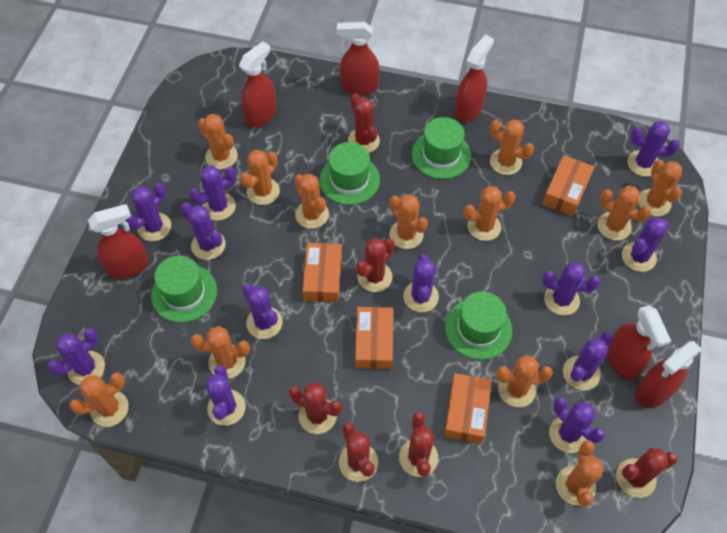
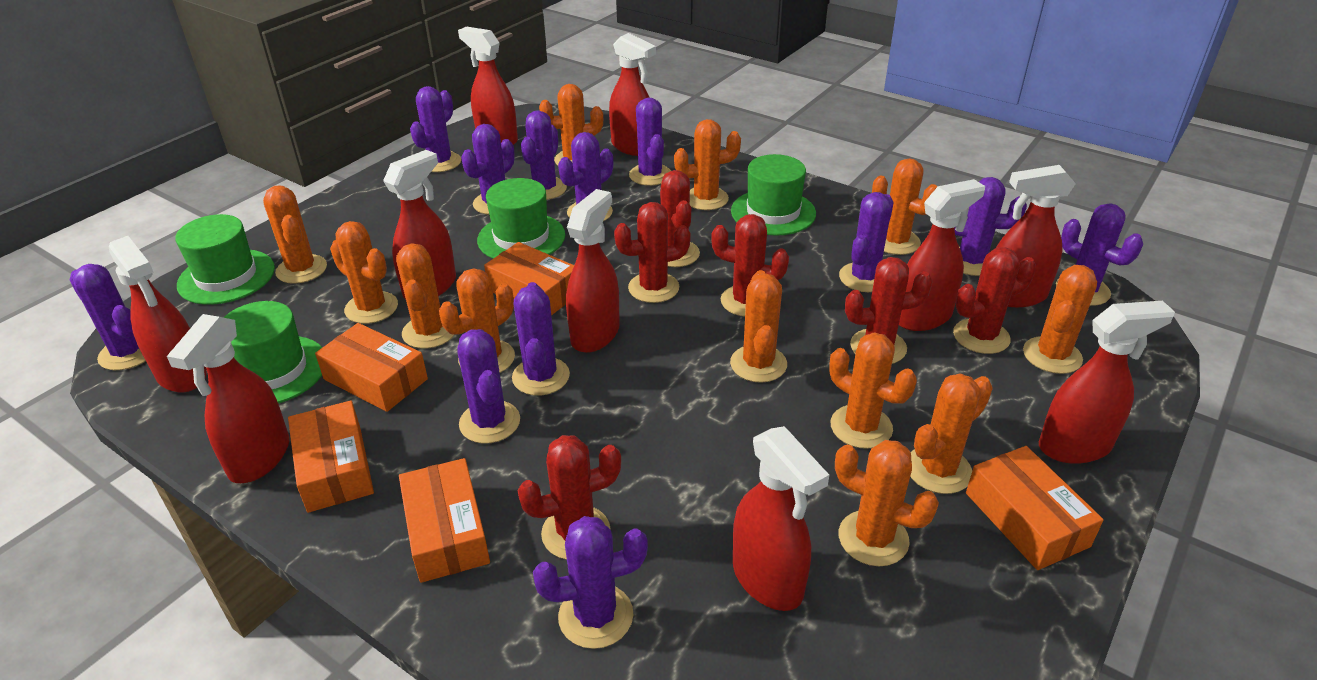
orange box: [302,243,342,302] [355,307,393,369] [444,373,492,444] [542,155,594,216] = 4 -> [288,400,374,513] [315,323,428,412] [399,458,490,583] [484,242,574,316] [966,446,1104,570] = 5
red spray bottle: [88,204,149,279] [239,41,277,127] [337,22,380,95] [455,35,494,122] [607,305,671,381] [635,341,702,408] = 6 -> [109,236,207,392] [167,314,289,483] [383,150,456,299] [458,27,518,145] [566,189,620,353] [609,33,656,156] [733,426,829,611] [899,179,985,331] [997,165,1076,307] [1039,301,1175,464] = 10

